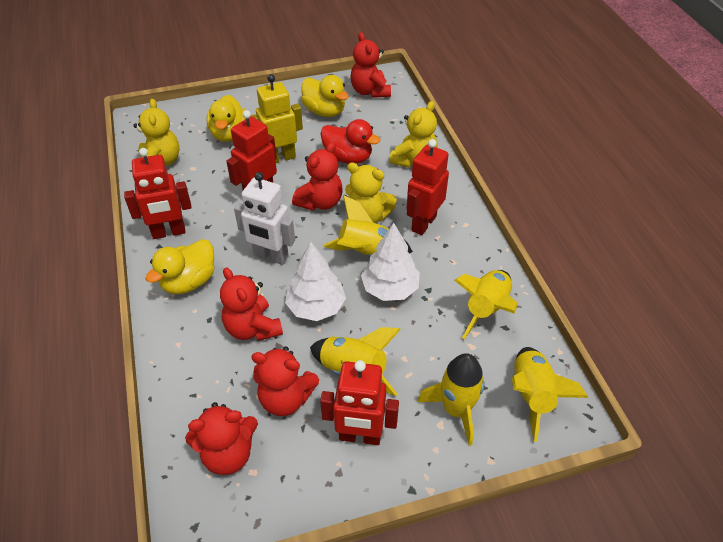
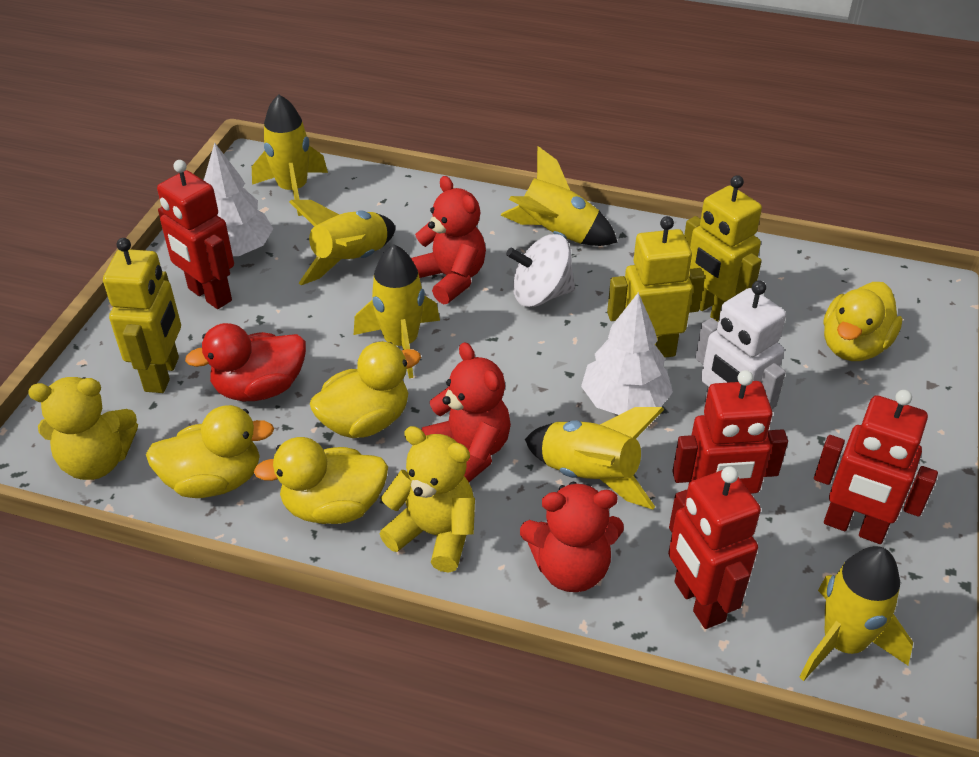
red teddy bear: [185,402,258,475] [220,267,283,341] [251,346,319,416] [292,142,343,211] [350,32,391,98] = 5 -> [411,176,486,304] [422,342,511,482] [520,482,624,592] = 3
white spinning top: none = 0 -> [506,234,575,307] = 1
yellow duck: [145,239,214,294] [207,95,246,142] [301,75,349,117] = 3 -> [146,405,274,498] [254,437,388,524] [310,342,421,438] [824,282,903,361] = 4
yellow robot: [251,74,303,163] = 1 -> [103,238,181,393] [607,216,705,357] [684,175,762,322] = 3
yellow rocket: [310,327,401,396] [323,195,413,257] [417,353,485,446] [454,270,517,339] [512,347,588,442] = 5 -> [252,94,328,216] [289,200,395,285] [354,244,440,378] [501,146,618,246] [525,407,664,510] [800,546,913,681] = 6
yellow teddy bear: [133,99,180,166] [345,162,397,223] [389,101,438,168] = 3 -> [28,377,138,480] [380,426,475,573] = 2

